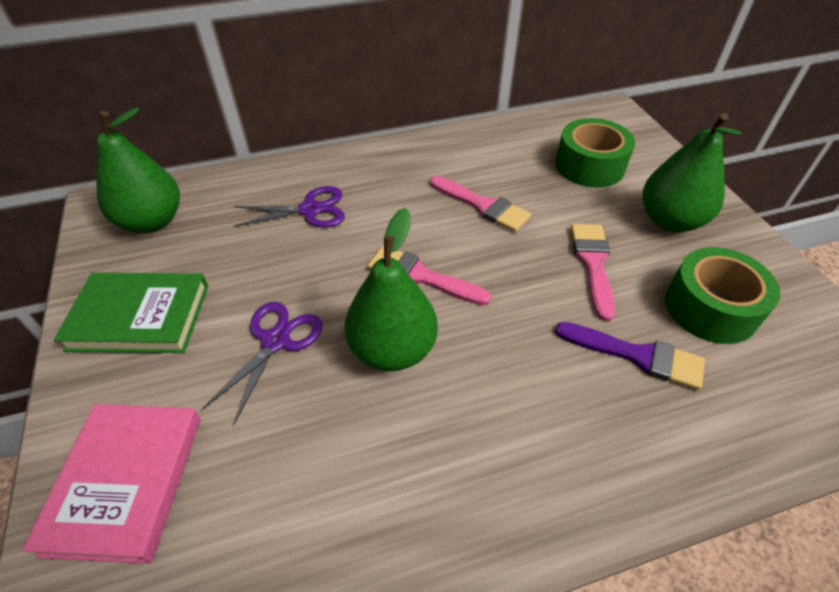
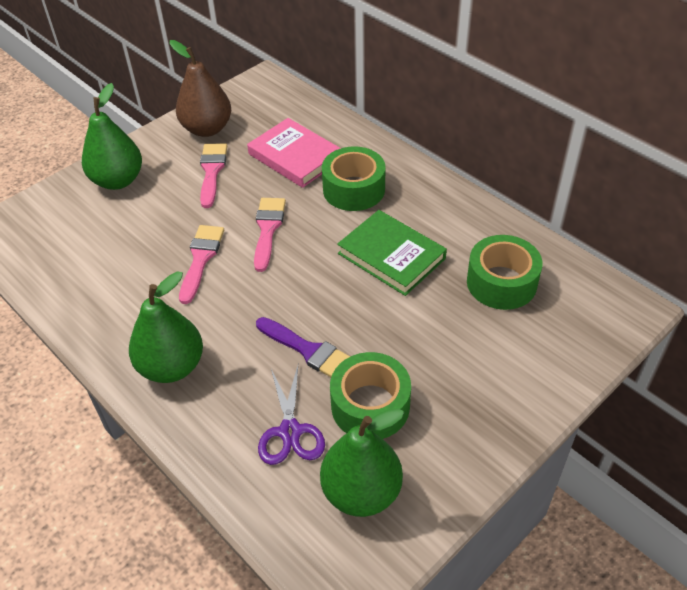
brown pear: none = 0 -> [169,40,231,137] = 1
green tape: [555,118,635,187] [665,247,780,344] = 2 -> [322,146,386,211] [330,352,411,439] [467,235,542,310] = 3
purple scissors: [202,302,323,424] [233,186,345,228] = 2 -> [258,366,325,465] = 1

